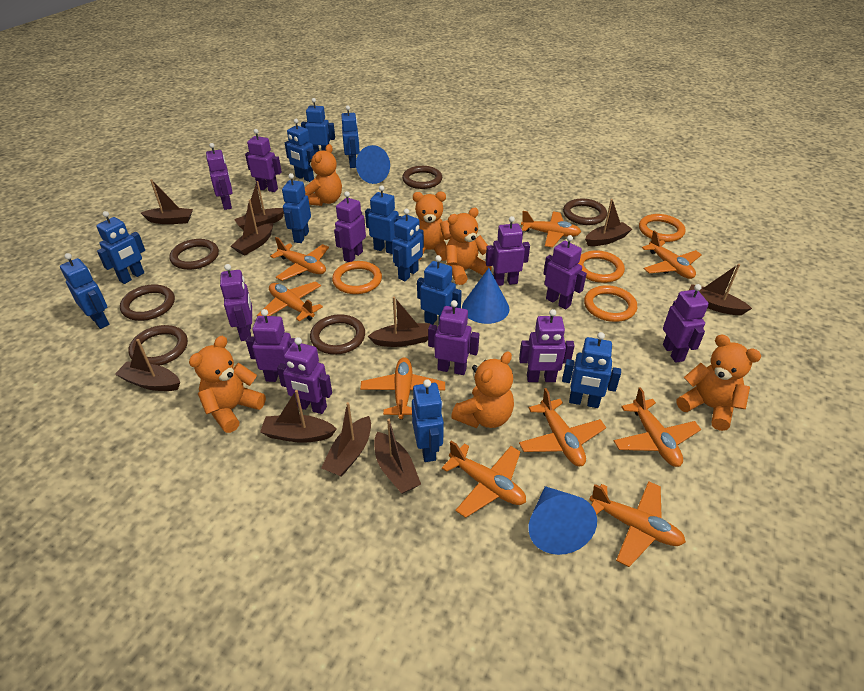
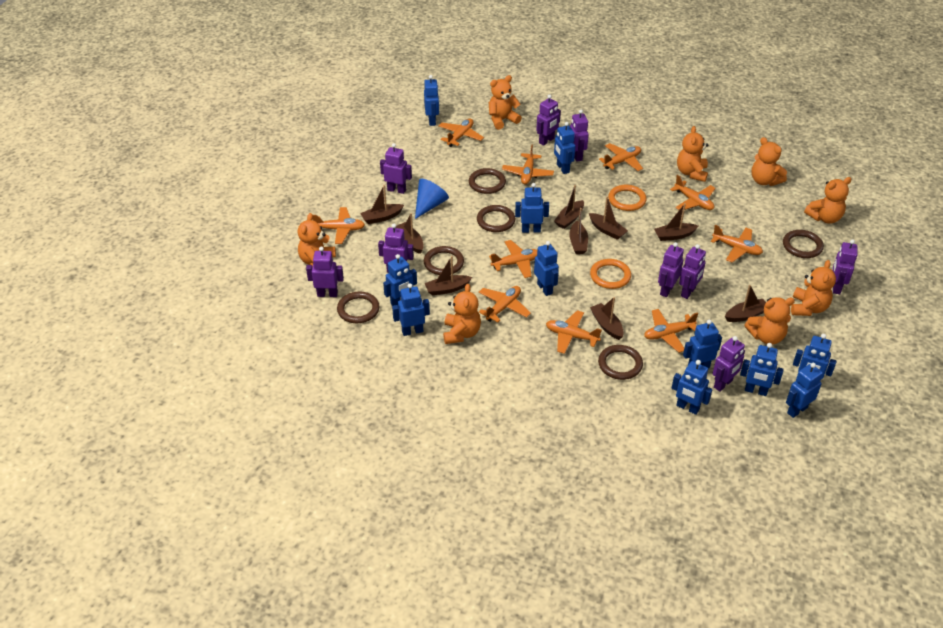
blue cone: [356,145,390,184] [462,268,510,324] [528,486,597,555] = 3 -> [415,179,449,219] = 1
brown boat: [115,339,180,391] [141,179,193,224] [231,200,273,255] [234,181,284,230] [260,390,337,443] [321,402,371,477] [368,297,430,347] [374,419,421,494] [585,199,632,246] [689,264,752,315] = 10 -> [360,185,404,224] [396,213,424,254] [425,256,472,296] [554,185,584,229] [569,208,588,254] [589,197,628,240] [590,297,624,340] [654,203,698,241] [725,285,766,322] = 9
orange plane: [257,281,323,321] [270,237,329,281] [360,357,445,420] [442,441,526,518] [519,388,606,466] [521,211,581,247] [589,481,686,567] [614,387,701,467] [642,230,702,279] = 9 -> [313,207,365,244] [438,118,484,147] [479,286,531,322] [489,240,537,278] [502,145,554,185] [546,310,602,354] [599,143,643,171] [644,309,698,353] [670,175,716,210] [711,225,763,263] = 10
orange ring: [332,261,382,294] [578,250,625,283] [584,285,637,322] [639,214,685,242] = 4 -> [590,259,631,289] [608,185,647,211] = 2
orange teddy bear: [189,336,266,433] [305,144,342,206] [413,192,452,261] [445,208,492,285] [451,351,514,428] [677,335,761,431] = 6 -> [298,213,336,267] [443,284,481,344] [489,75,522,130] [677,126,708,182] [744,297,795,345] [751,137,787,186] [791,260,836,316] [804,177,852,224] = 8
purple robot: [206,143,233,210] [220,264,252,341] [245,129,282,192] [246,309,295,382] [277,337,332,414] [334,191,366,262] [428,300,479,375] [485,216,530,286] [519,309,575,382] [543,235,587,309] [663,284,709,363] = 11 -> [306,246,344,297] [378,224,414,273] [380,143,412,194] [536,94,561,146] [570,110,589,162] [658,242,684,297] [679,244,706,299] [713,336,745,392] [833,239,858,294] = 9

